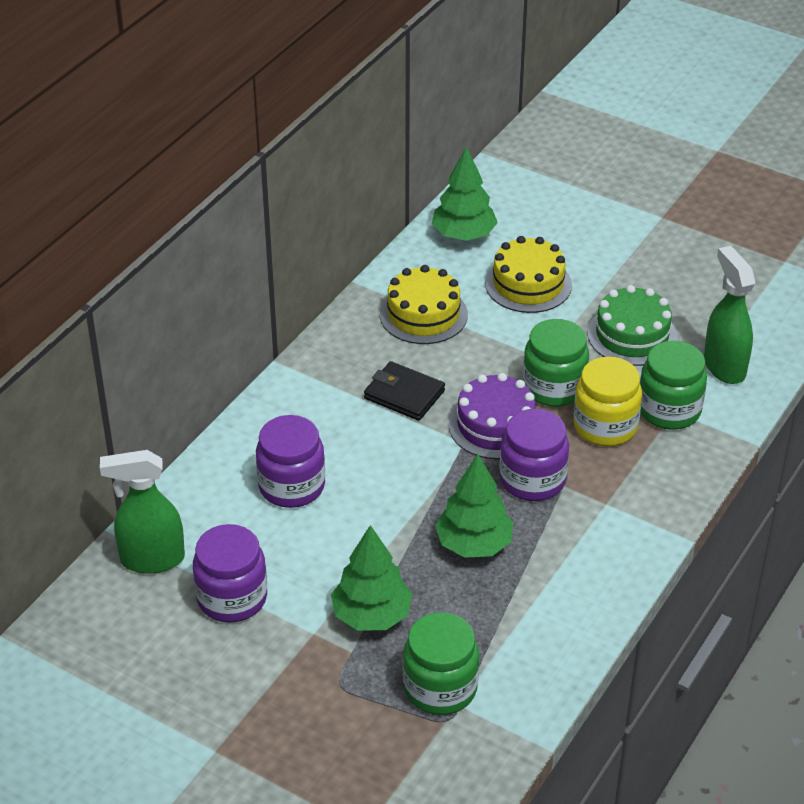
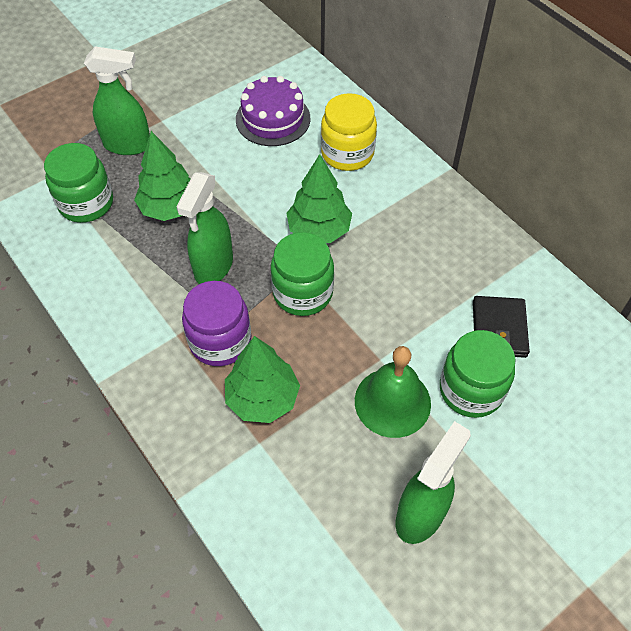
green bell: none = 0 -> [355,346,431,438] = 1
green cake: [587,285,677,366] = 1 -> none = 0
green spray bottle: [100,450,185,574] [704,246,756,384] = 2 -> [84,46,150,155] [177,172,233,284] [396,421,471,544] = 3
purple jar: [193,524,267,623] [256,415,325,508] [500,409,569,501] = 3 -> [182,281,251,366] = 1
yellow cake: [380,265,468,344] [485,236,572,313] = 2 -> none = 0

